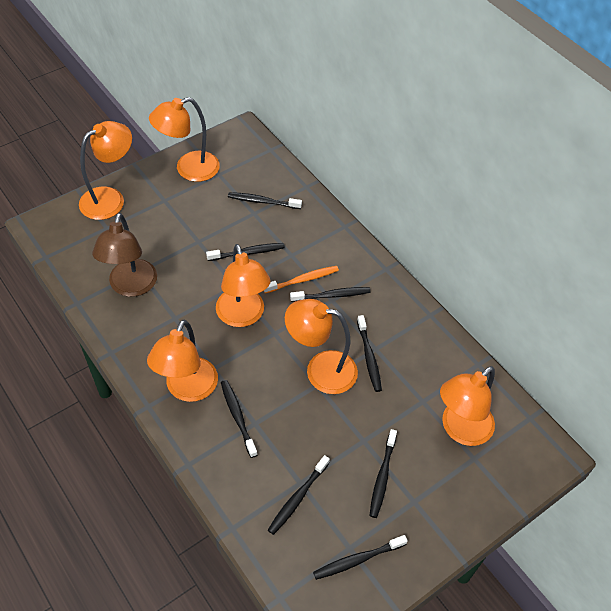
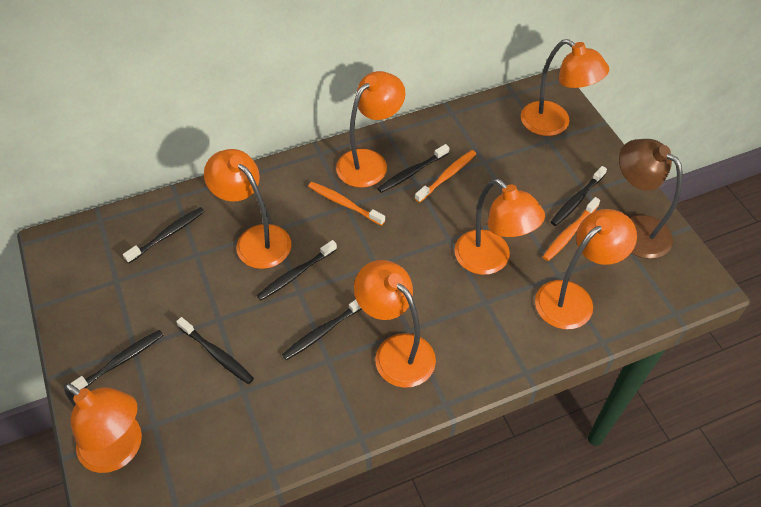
black toothbrush: [206,243,285,261] [221,380,257,458] [228,192,302,209] [268,455,330,535] [290,287,370,302] [313,535,408,580] [357,315,382,392] [369,429,397,518] = 8 -> [70,330,164,390] [123,207,205,263] [176,317,254,384] [257,240,337,300] [282,300,361,360] [378,144,449,193] [551,166,607,226] = 7
orange lamp: [79,121,132,220] [147,320,218,402] [149,97,220,182] [216,244,271,327] [285,299,358,394] [440,366,495,446] = 6 -> [64,383,142,473] [204,149,291,269] [336,71,405,188] [354,260,436,388] [454,178,545,275] [521,39,609,136] [535,209,637,329] = 7
orange toothbrush: [264,266,339,294] = 1 -> [308,182,385,226] [415,150,476,203] [543,197,600,261] = 3

